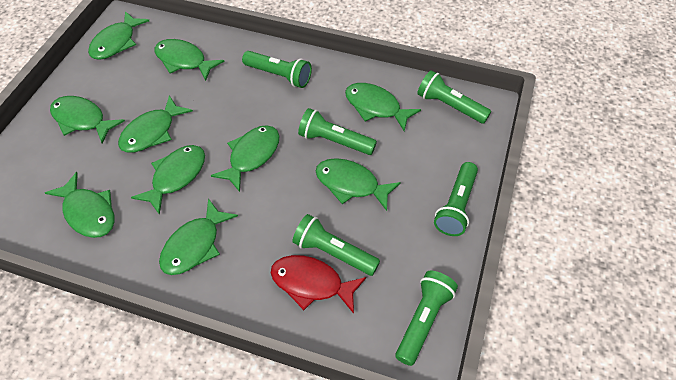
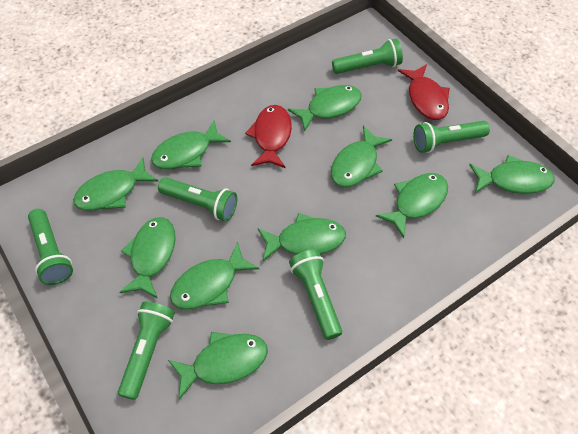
red fish: [271,255,366,314] = 1 -> [245,105,292,168] [398,64,450,120] = 2

